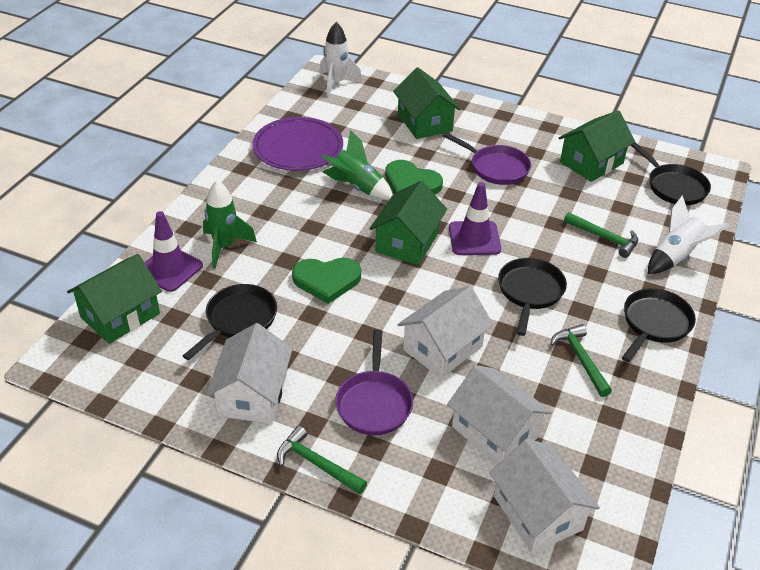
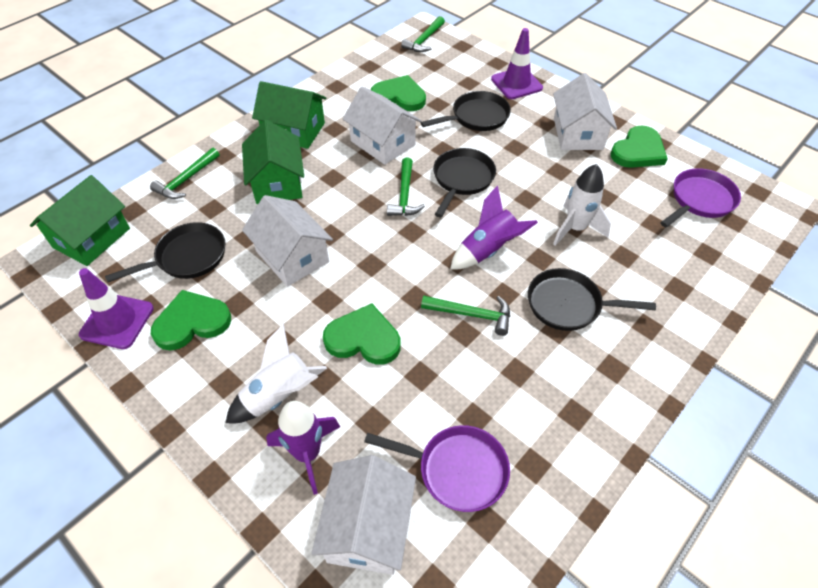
green hammer: [277,426,367,495] [550,324,612,397] [564,212,638,258] = 3 -> [150,148,219,199] [387,158,425,216] [401,16,445,52] [421,296,510,336] = 4
green heart: [292,258,361,304] [385,160,443,194] = 2 -> [151,290,231,350] [323,303,401,365] [371,75,426,111] [611,126,668,168] = 4
green house: [67,254,162,344] [369,181,447,265] [393,67,460,139] [559,110,635,182] = 4 -> [30,175,130,266] [242,120,304,204] [252,81,326,149] = 3
green rocket: [203,181,257,269] [321,130,393,200] = 2 -> none = 0
purple plate: [252,117,343,171] = 1 -> none = 0
purple rocket: none = 0 -> [266,401,340,495] [450,185,538,270] = 2

